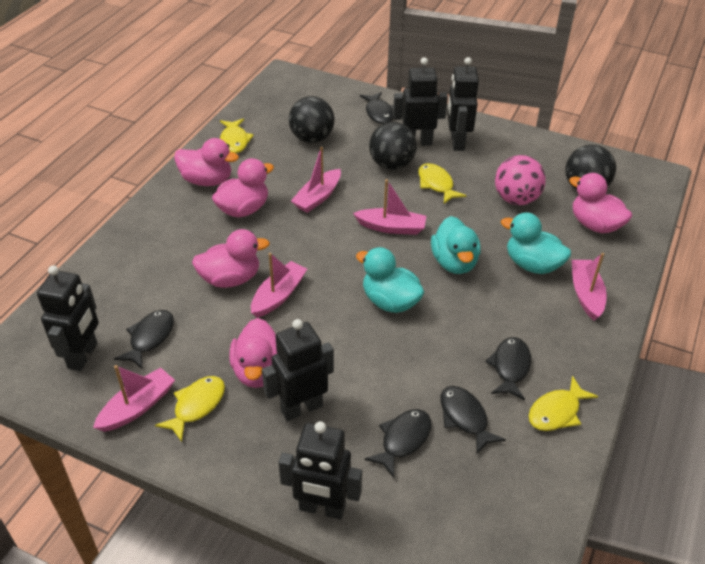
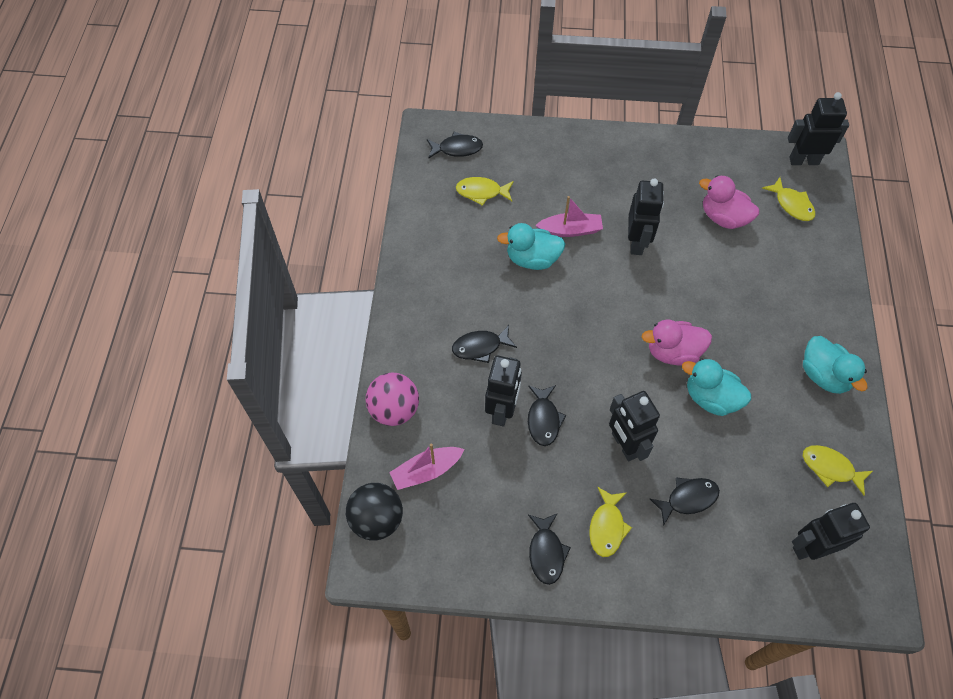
black ball: [289,96,335,143] [369,122,417,170] [565,145,616,190] = 3 -> [346,483,403,540] = 1
pink boat: [93,365,175,432] [251,253,307,318] [291,147,341,213] [353,179,426,235] [572,253,607,320] = 5 -> [389,444,464,490] [535,196,603,237] = 2
pink duck: [174,138,239,186] [192,229,270,288] [212,158,274,217] [230,318,278,388] [569,173,632,233] = 5 -> [641,320,712,366] [699,175,759,229] = 2

